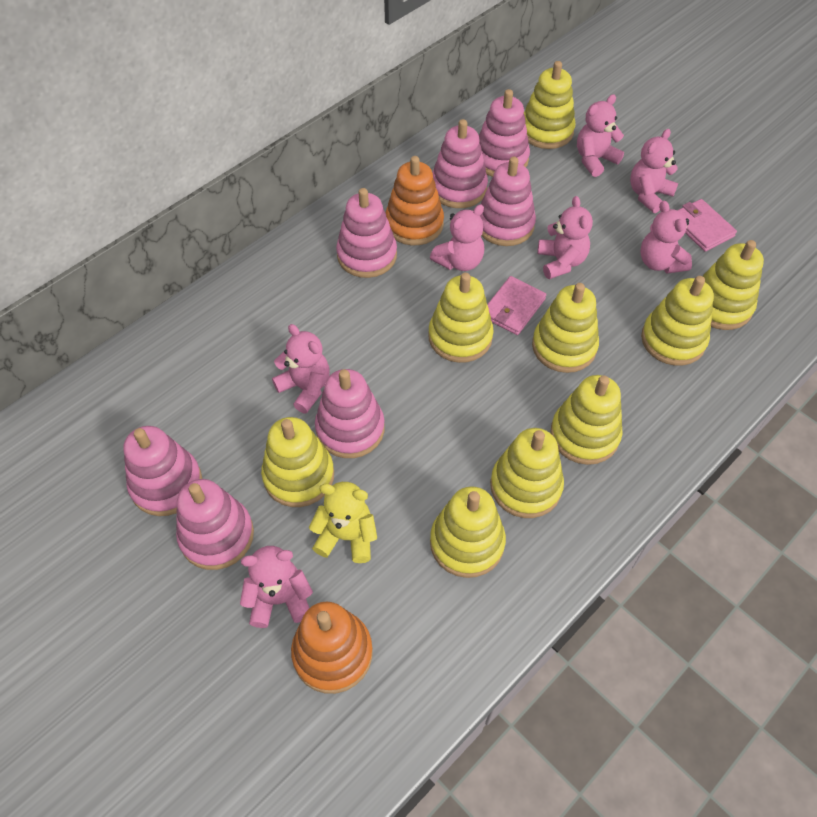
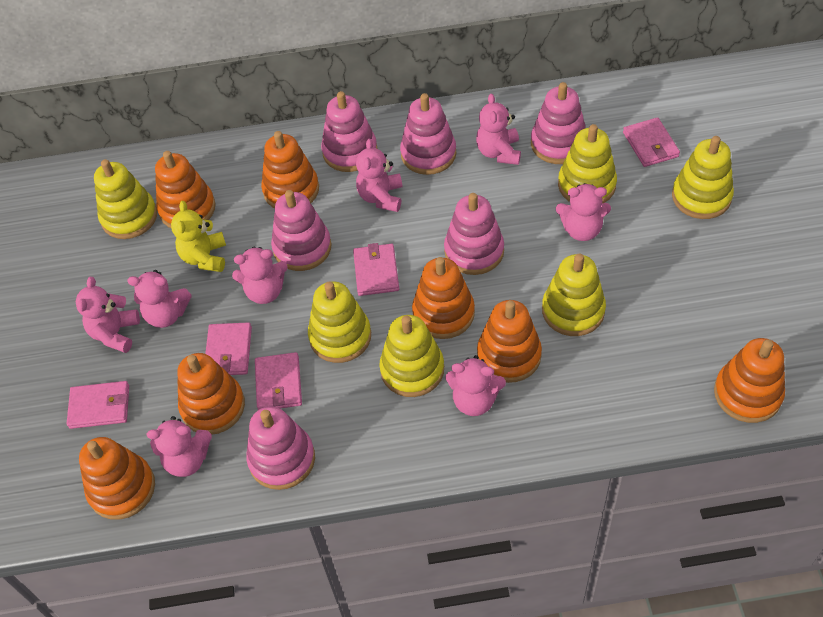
orange stacking toy: [291,602,373,694] [385,156,444,245] = 2 -> [79,437,155,520] [155,151,216,229] [177,353,245,435] [261,131,319,208] [412,257,475,339] [477,300,542,383] [714,338,785,423] = 7
pink stacking toy: [123,426,202,516] [176,479,254,570] [315,369,385,458] [336,188,397,278] [432,119,488,208] [479,89,530,177] [480,157,536,246] = 7 -> [246,406,315,490] [271,190,331,271] [321,91,377,172] [400,93,456,175] [444,193,504,275] [531,82,586,164] = 6
pink teddy bear: [240,546,313,628] [272,324,329,414] [430,205,484,271] [537,196,593,279] [577,94,624,177] [630,129,678,213] [640,201,692,274] = 7 -> [76,277,140,353] [127,270,192,328] [147,416,212,477] [232,247,288,304] [356,139,403,212] [445,355,506,416] [476,93,521,165] [556,183,611,241] = 8
pink wallet: [487,276,546,335] [677,199,737,252] = 2 -> [67,381,129,429] [205,322,252,375] [255,352,302,410] [353,243,399,296] [623,117,680,167] = 5
yellow stacking toy: [261,417,334,507] [428,273,494,363] [430,486,506,578] [490,428,564,518] [524,61,576,149] [532,283,599,373] [550,375,622,465] [641,276,714,366] [703,240,764,330] = 9 -> [94,159,157,239] [308,281,371,363] [379,315,444,397] [542,254,606,336] [558,124,617,203] [672,136,734,219] = 6

